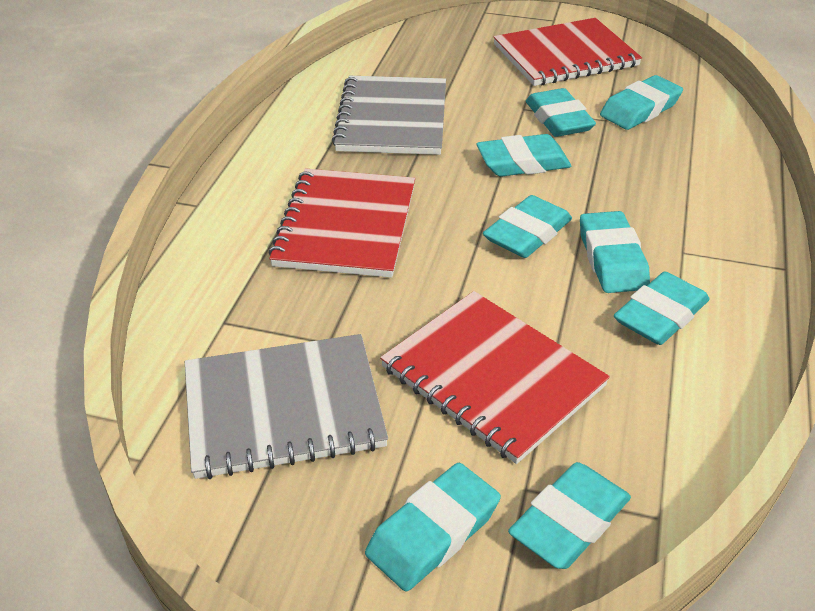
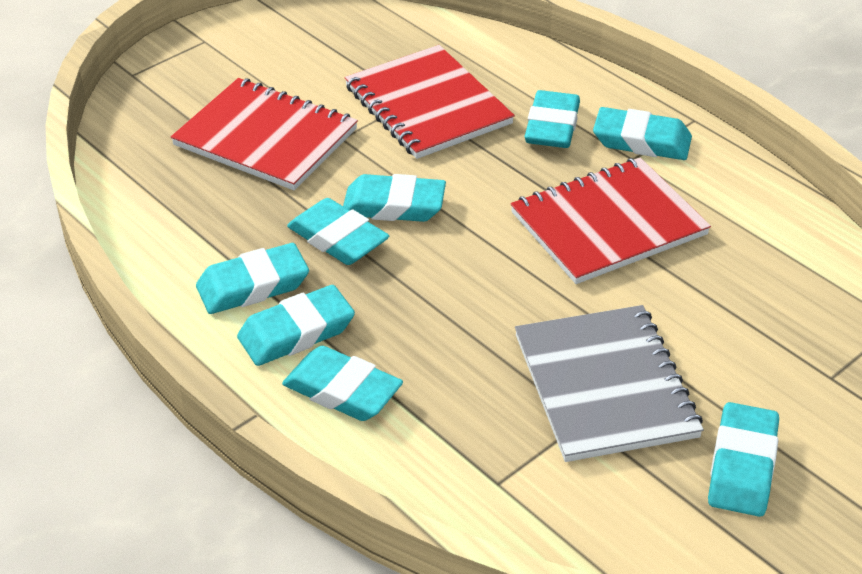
grey notebook: [185,334,388,479] [332,76,446,155] = 2 -> [515,305,704,462] = 1

